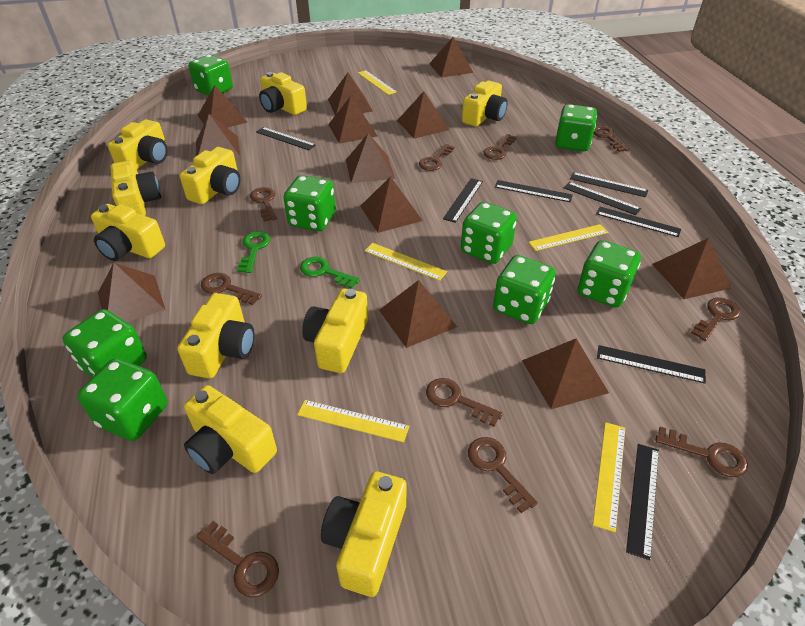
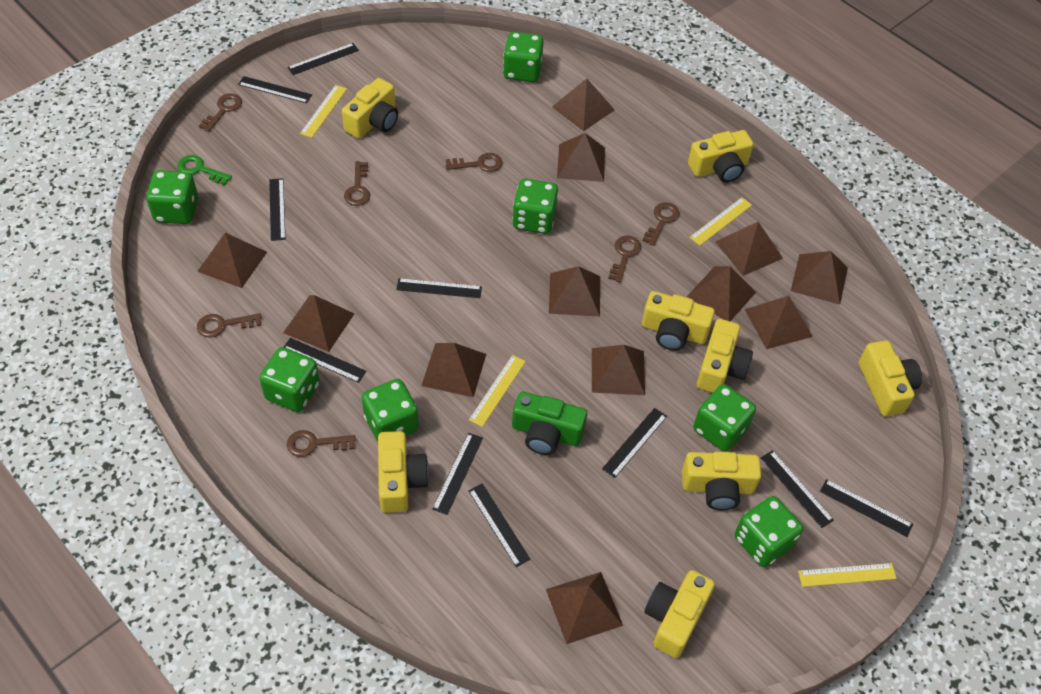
black ruler: [256,127,316,150] [443,178,483,223] [495,180,573,202] [563,182,641,215] [570,172,648,197] [596,207,681,237] [597,345,706,383] [626,444,659,560] = 8 -> [238,76,312,103] [269,178,285,241] [284,338,366,383] [287,43,359,75] [396,278,482,298] [432,433,483,515] [469,484,531,567] [602,408,667,478] [761,450,834,528] [820,479,913,537] = 10
brown key: [197,521,279,598] [201,273,262,305] [250,187,277,222] [419,144,455,171] [426,378,503,427] [468,437,538,513] [483,134,517,160] [593,126,629,152] [656,427,748,477] [691,297,740,341] = 10 -> [197,313,262,338] [199,93,242,132] [287,430,356,457] [344,161,370,206] [446,153,502,172] [608,235,641,283] [642,202,680,246] = 7
green camera: none = 0 -> [512,392,587,455] = 1
green dice: [62,309,147,377] [77,358,168,441] [189,55,233,96] [283,175,336,231] [461,202,517,264] [493,255,556,324] [555,104,597,151] [578,240,641,308] = 8 -> [146,170,198,224] [259,347,320,412] [362,379,419,441] [503,32,544,82] [512,179,558,234] [693,384,756,452] [735,496,803,567] = 7
green key: [237,231,270,273] [300,257,360,289] = 2 -> [178,155,232,185] = 1
yellow camera: [91,204,165,261] [108,119,168,169] [110,160,161,216] [177,293,254,379] [179,147,240,204] [184,385,277,474] [259,72,307,115] [302,289,368,373] [321,471,407,597] [462,81,508,127] = 10 -> [342,78,398,139] [378,431,429,513] [642,291,715,351] [644,570,715,658] [682,452,761,510] [688,130,754,183] [697,319,753,393] [859,341,922,416] = 8
yellow ruler: [297,400,409,443] [358,70,397,95] [365,243,447,281] [528,224,608,251] [593,422,625,532] = 5 -> [300,85,347,138] [469,355,526,427] [690,197,752,245] [798,563,897,587] = 4

